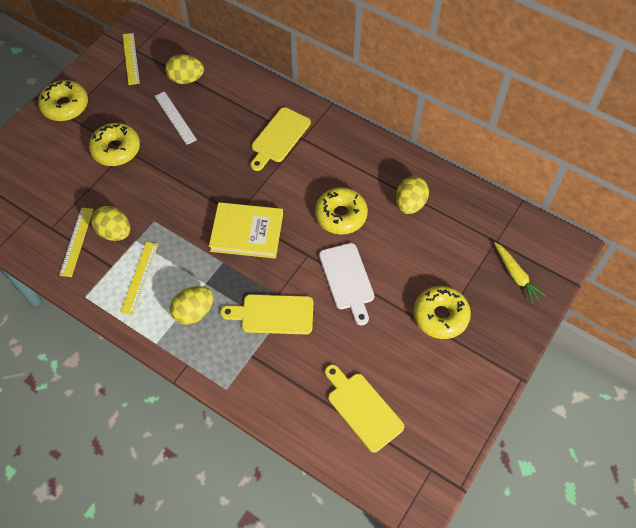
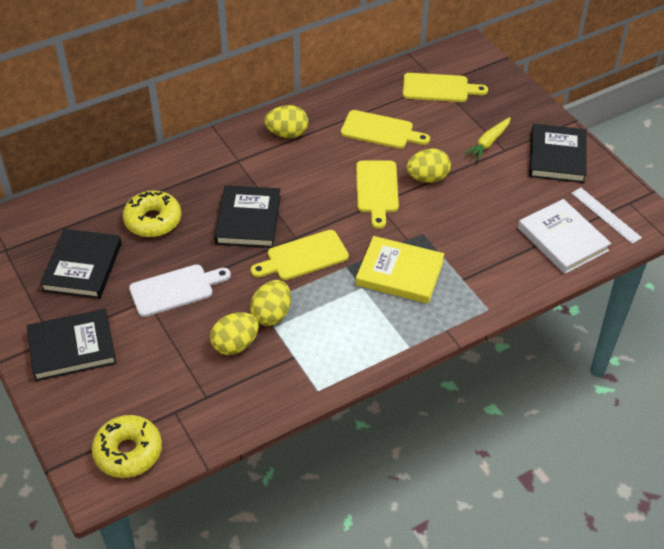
black book: none = 0 -> [27,309,116,381] [40,229,122,299] [214,185,281,248] [529,124,587,183] = 4
white book: none = 0 -> [518,199,611,274] = 1
yellow cutting board: [220,294,313,334] [251,107,311,171] [325,365,404,452] = 3 -> [251,230,349,280] [341,110,430,149] [356,161,399,229] [403,73,488,102] = 4
yellow donut: [38,80,88,121] [89,123,140,166] [315,187,368,235] [413,286,471,339] = 4 -> [92,415,162,478] [123,191,181,237] = 2
yellow ruler: [59,208,93,277] [120,242,158,315] [123,33,140,85] = 3 -> none = 0

